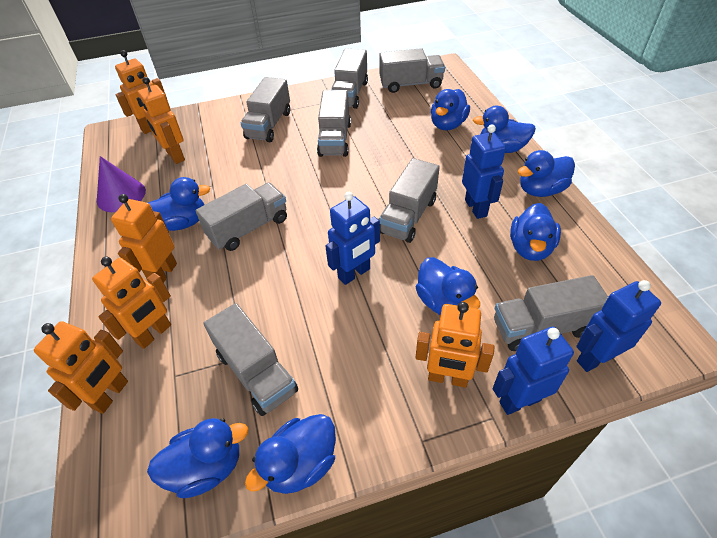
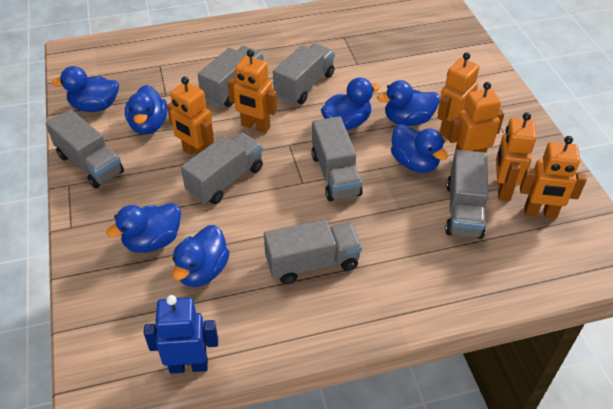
blue duck: [147,177,211,231] [147,418,248,498] [245,414,336,494] [416,257,480,315] [431,89,470,130] [473,106,536,153] [510,203,561,261] [518,150,575,197] = 8 -> [51,66,119,112] [106,203,181,253] [125,85,167,135] [172,225,230,287] [321,77,380,130] [377,80,440,126] [391,124,448,173] = 7
blue robot: [325,192,380,285] [462,124,506,219] [493,327,574,415] [576,280,661,372] = 4 -> [144,295,218,374] = 1
grey truck: [195,182,287,251] [203,303,298,416] [241,77,290,142] [317,90,351,157] [331,48,368,109] [379,48,445,93] [379,158,440,243] [494,275,608,351] = 8 -> [46,109,124,188] [181,133,263,204] [198,46,264,107] [264,219,362,284] [273,43,335,104] [311,116,363,201] [445,150,488,239] = 7
purple cone: [97,156,146,212] = 1 -> none = 0

